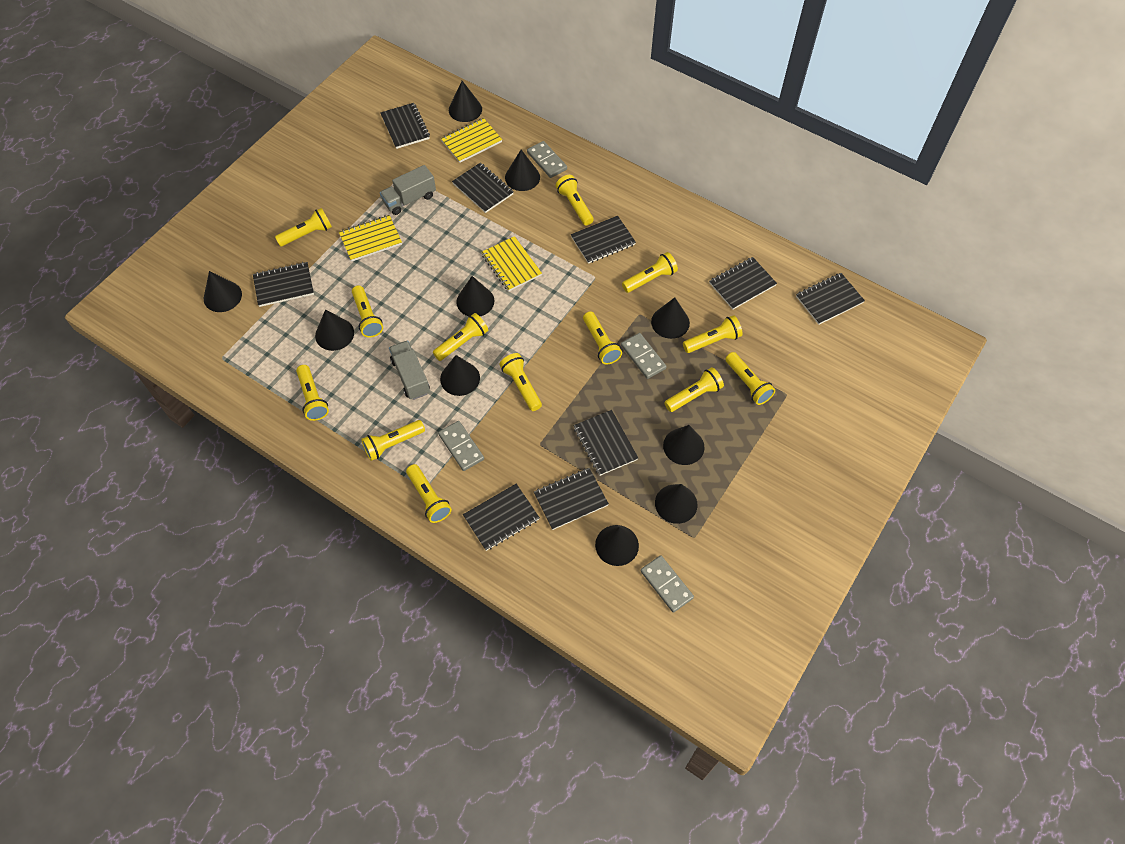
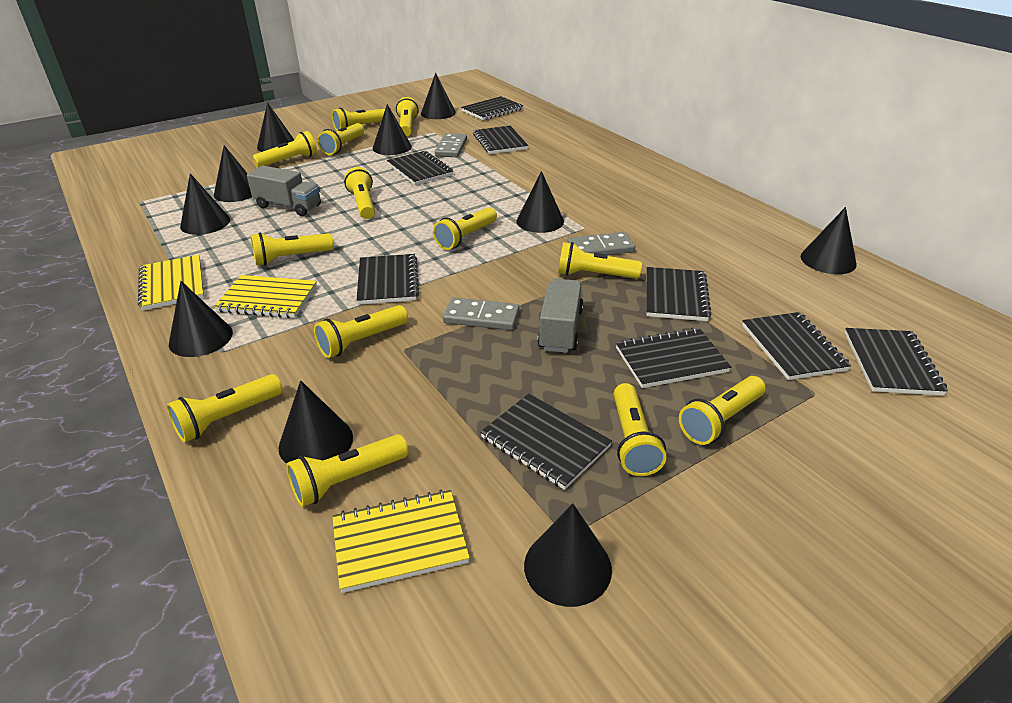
grey domino: [438,421,484,471] [527,141,567,178] [621,333,666,379] [640,555,694,613] = 4 -> [435,133,467,157] [443,297,519,330] [567,232,635,255] = 3

